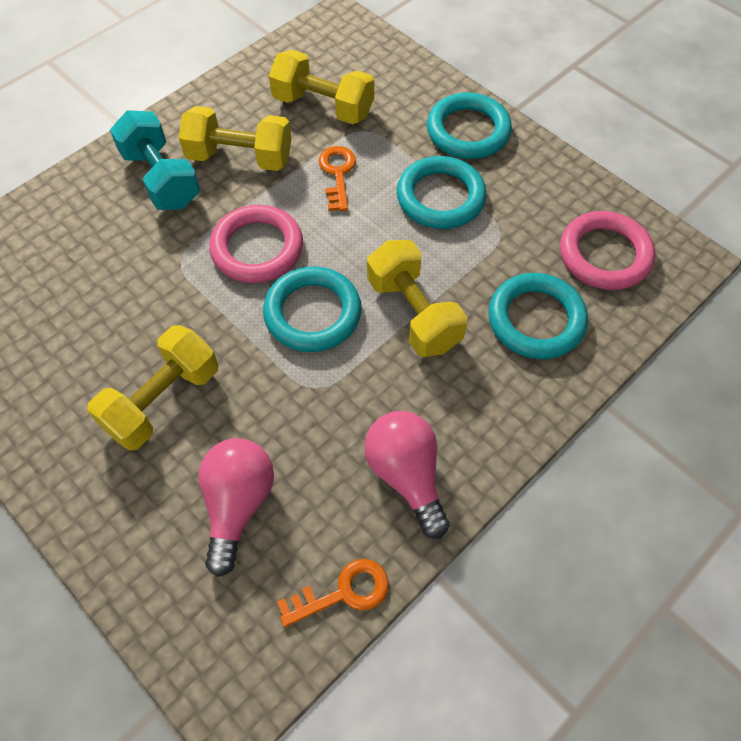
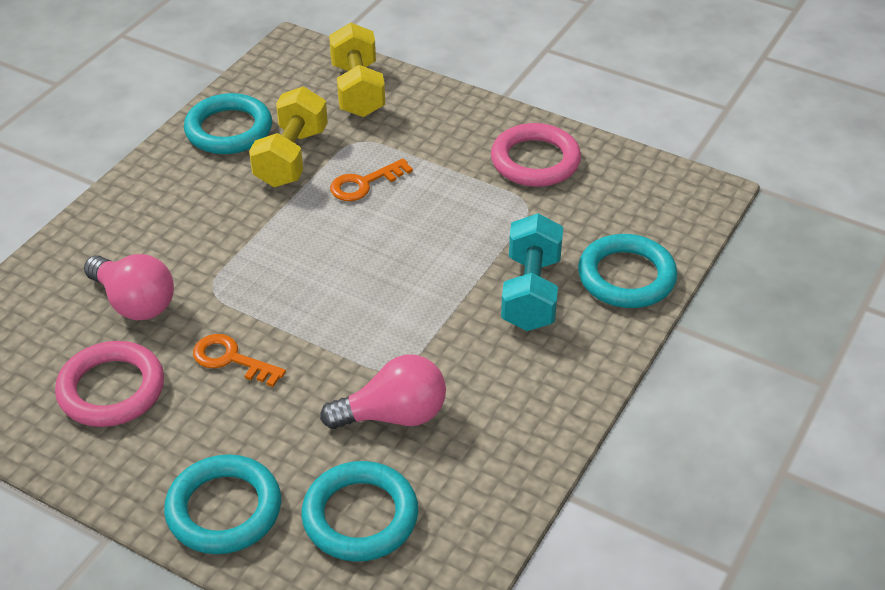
yellow dumbbell: [87,325,218,451] [179,106,291,171] [269,50,374,124] [367,240,468,357] = 4 -> [249,87,328,187] [329,22,385,117] = 2

